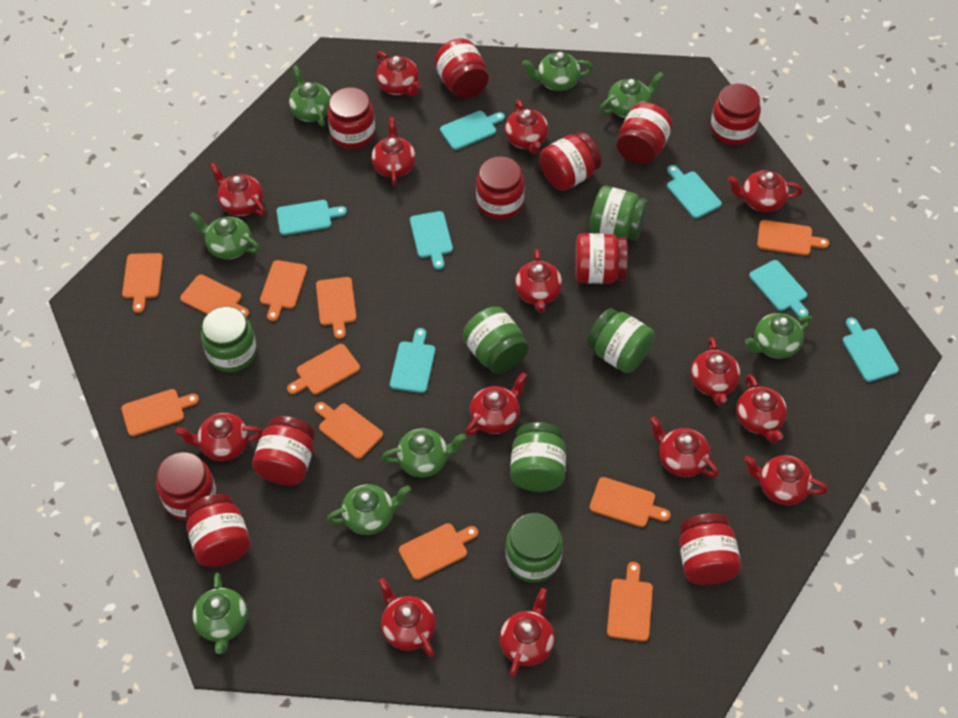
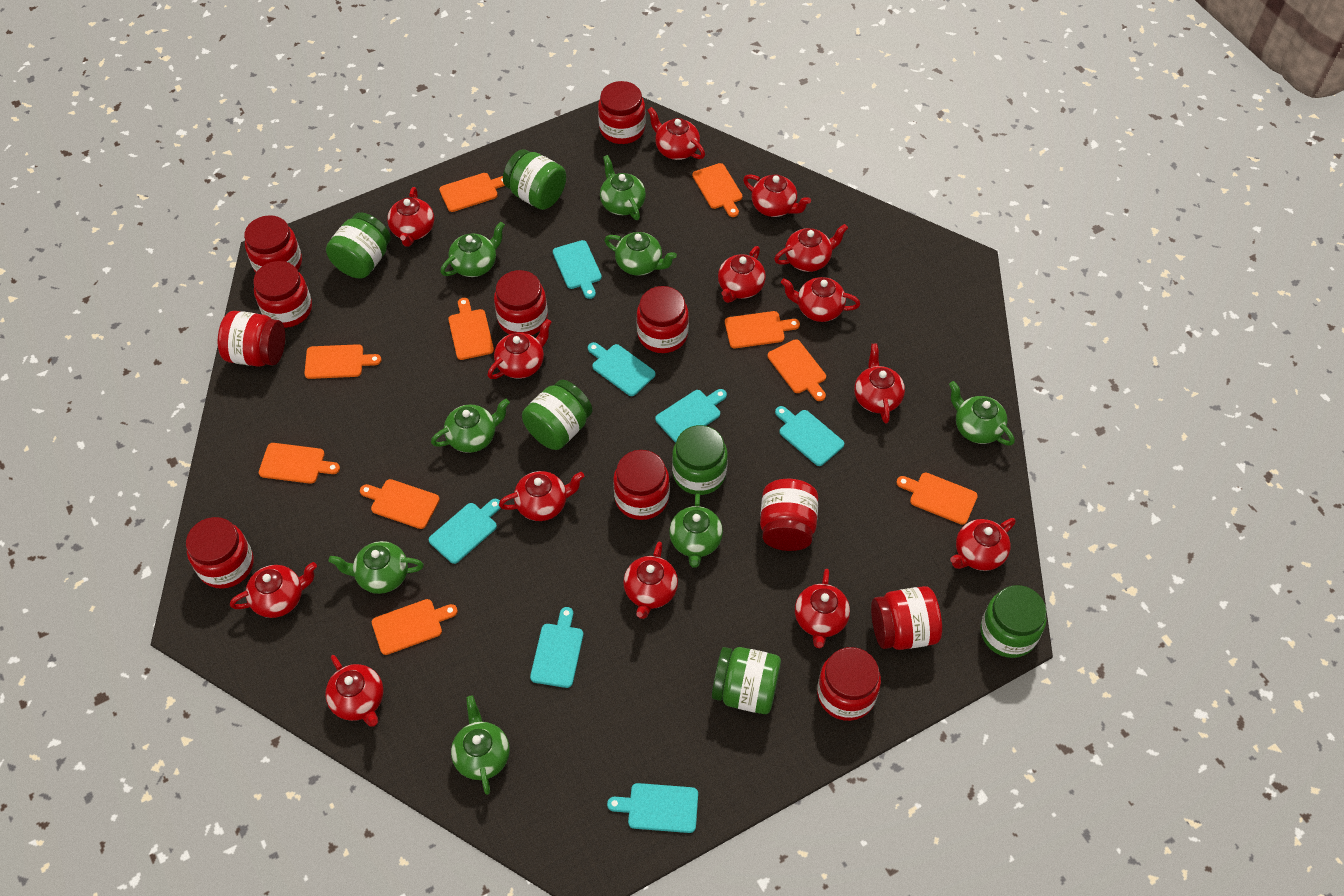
orange cutting board: [121,389,199,436] [122,253,163,313] [180,274,249,318] [260,260,307,321] [287,344,360,395] [315,402,383,459] [316,277,356,339] [399,523,478,580] [590,477,670,527] [607,562,653,641] [757,220,829,256] = 11 -> [259,443,340,484] [304,344,381,379] [360,479,440,529] [372,599,458,655] [439,173,505,212] [448,298,494,360] [692,163,742,217] [725,311,800,348] [768,339,826,401] [896,473,978,525] = 10

